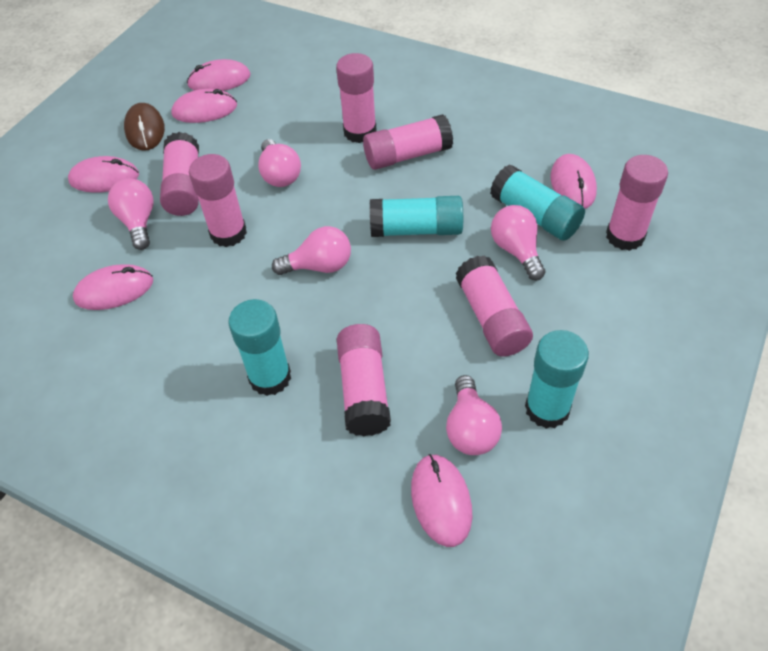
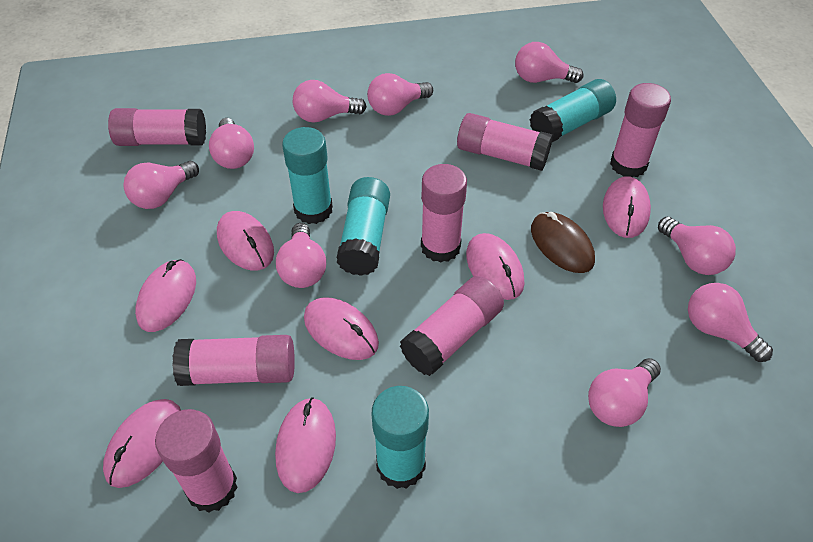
pink light bulb: [108,178,154,250] [258,139,301,187] [272,226,351,275] [446,375,502,455] [491,205,545,280] = 5 -> [123,161,199,209] [209,118,254,169] [276,223,326,288] [293,80,367,123] [367,73,433,116] [515,42,583,83] [588,358,661,427] [658,217,736,275] [688,283,773,362] = 9
pink mouse: [68,156,139,193] [73,264,153,310] [171,89,237,123] [187,59,251,91] [411,454,472,547] [550,154,597,209] = 6 -> [103,399,181,488] [135,259,196,332] [217,211,274,271] [275,397,336,493] [304,297,379,360] [466,233,524,300] [603,176,651,238] = 7

